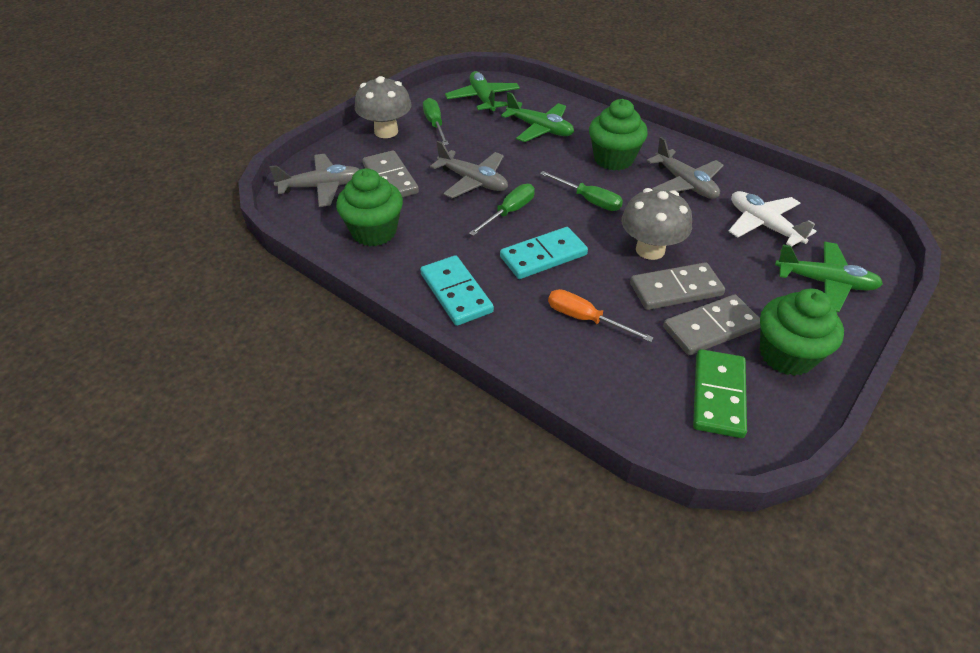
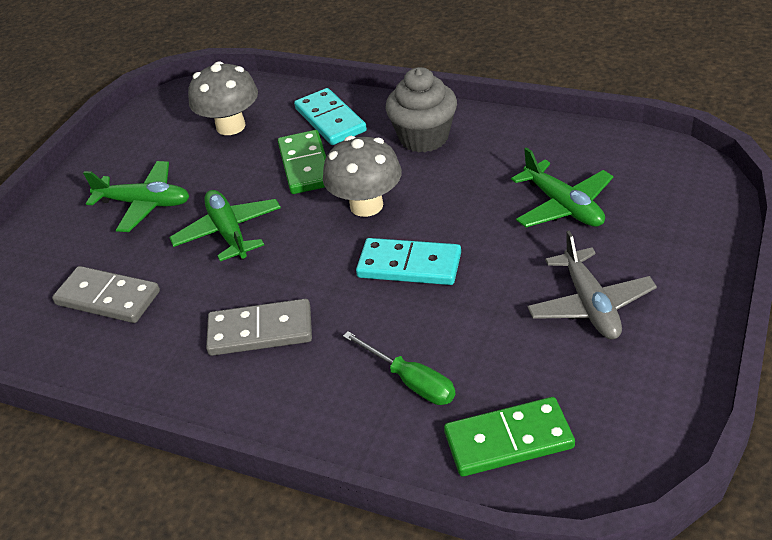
green cupcake: [336,168,403,246] [589,99,648,170] [760,289,844,376] = 3 -> none = 0
green domino: [693,349,747,438] = 1 -> [278,130,326,194] [444,397,575,476] = 2
green screwdriver: [423,98,449,145] [469,184,535,236] [540,171,623,211] = 3 -> [343,331,455,405] = 1
grey cupcake: none = 0 -> [385,67,457,152] = 1
grey domino: [363,151,419,198] [630,262,725,310] [663,294,760,355] = 3 -> [52,266,160,323] [206,299,312,356] = 2
grey plane: [269,154,360,207] [430,141,508,198] [647,137,724,199] = 3 -> [527,230,657,339] = 1
orange screwdriver: [548,289,654,342] = 1 -> none = 0
white plane: [728,191,816,247] = 1 -> none = 0

